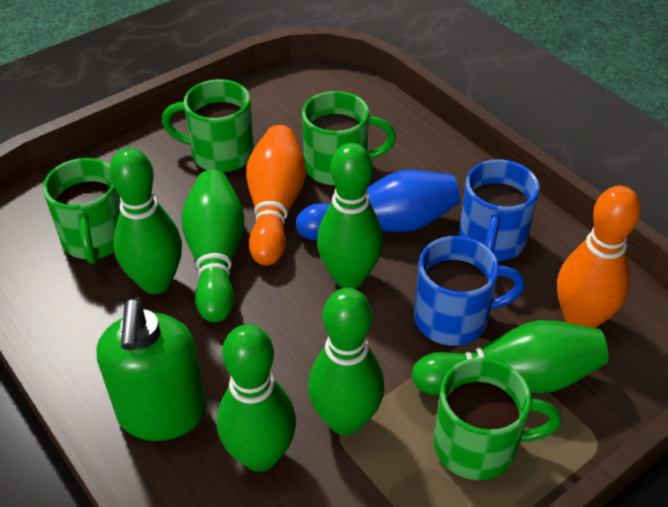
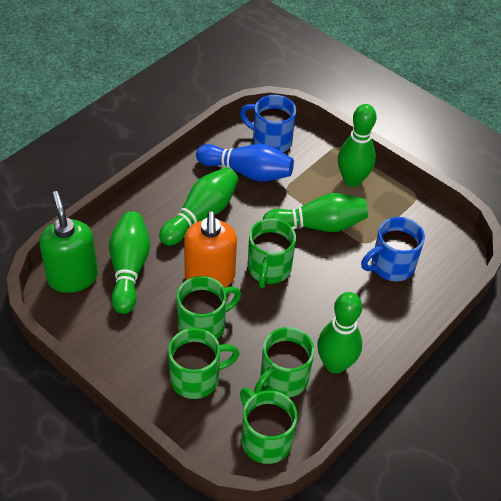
green bowling pin: [109,148,182,294] [181,170,245,322] [217,324,296,472] [308,288,385,435] [317,143,383,288] [412,320,608,395] = 6 -> [109,212,150,314] [159,167,238,246] [263,193,368,232] [317,292,362,374] [338,104,377,187] = 5
green mug: [43,158,121,264] [162,79,254,173] [302,91,396,185] [434,358,561,480] = 4 -> [168,328,240,399] [177,276,241,339] [240,388,297,464] [248,218,296,288] [254,327,315,397] = 5
orange bowling pin: [246,125,306,265] [557,186,641,328] = 2 -> none = 0
orange soap dispenser: none = 0 -> [184,211,237,288] = 1

